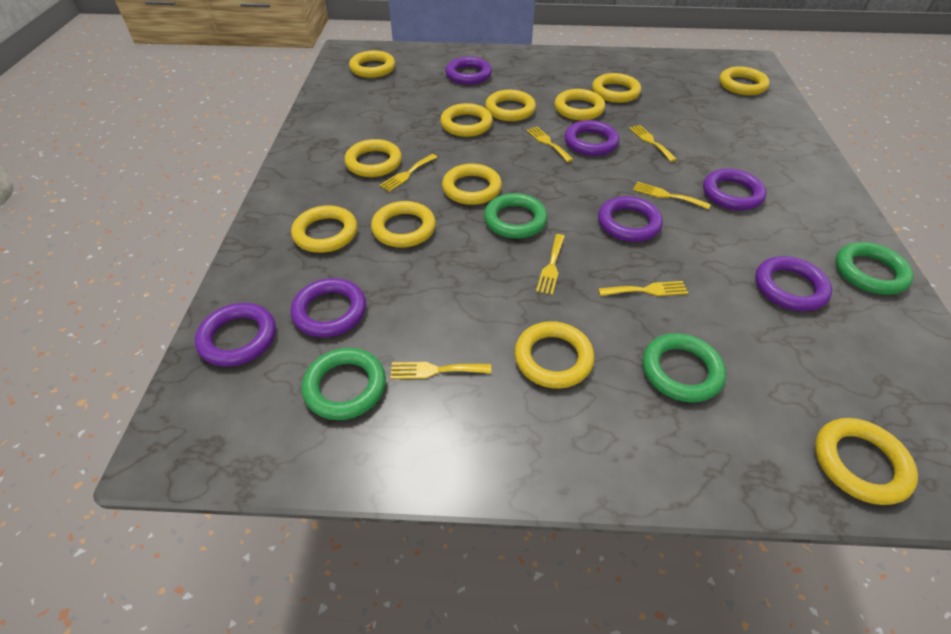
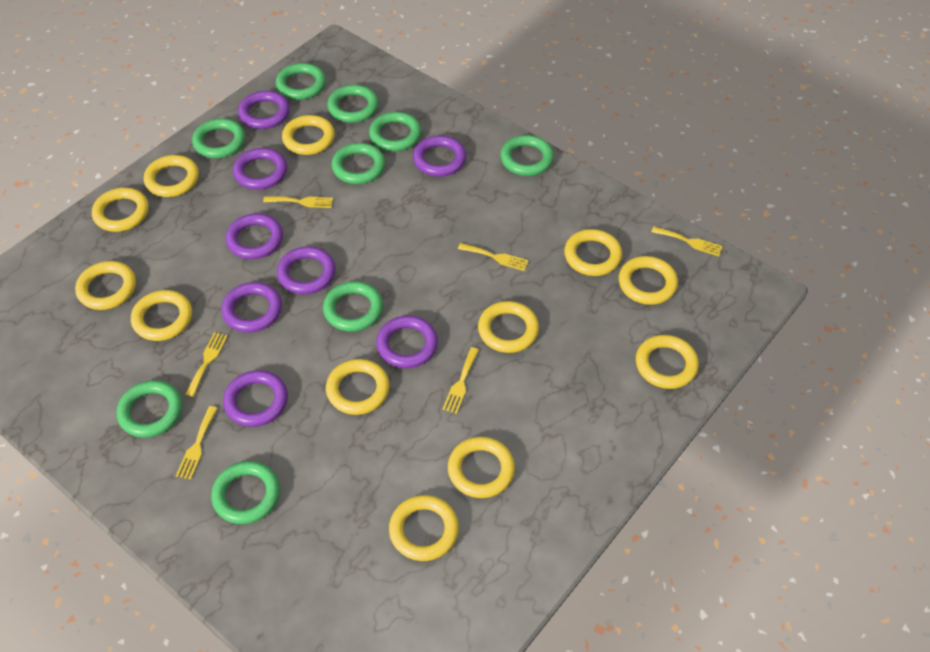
green ring: [302,348,386,420] [484,193,548,239] [642,333,726,403] [835,242,914,295] = 4 -> [117,380,182,438] [192,118,245,158] [211,461,280,524] [276,63,326,100] [323,281,383,332] [327,85,379,123] [331,143,385,184] [369,112,422,151] [500,135,554,176] = 9
purple ring: [195,303,276,367] [291,278,366,337] [445,57,492,85] [564,120,619,156] [598,196,663,242] [703,168,767,210] [755,256,832,311] = 7 -> [221,282,282,332] [223,370,288,427] [226,213,283,259] [233,148,287,190] [238,91,290,129] [277,246,335,294] [376,315,438,368] [413,135,466,176] = 8
yellow fork: [379,154,437,192] [390,362,491,379] [526,127,574,162] [536,234,565,295] [598,281,688,296] [629,125,677,162] [633,182,711,209] = 7 -> [176,406,218,480] [185,332,228,397] [263,196,333,208] [442,347,479,414] [458,243,529,271] [652,227,723,256] = 6

